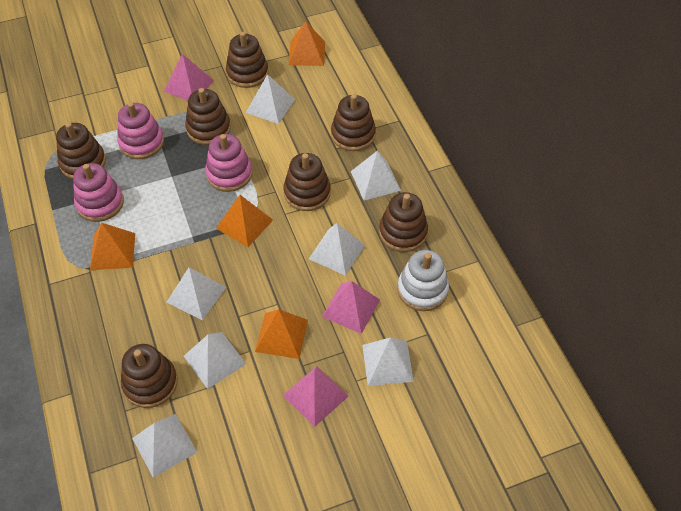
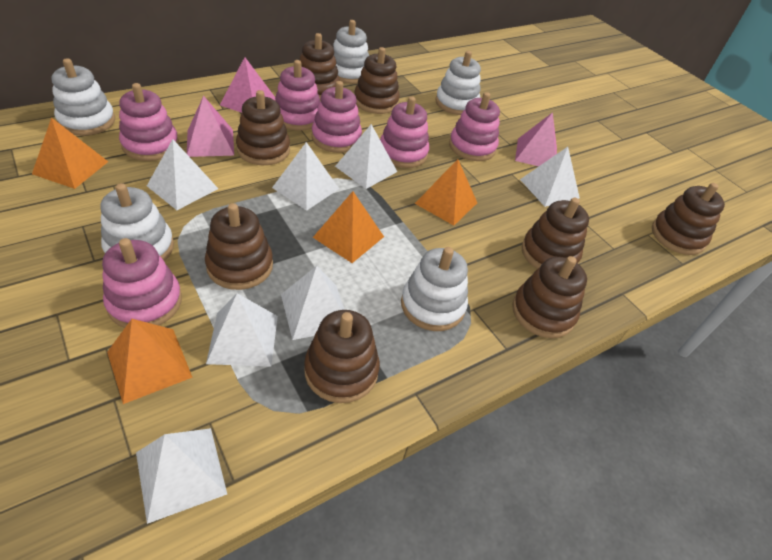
brown stacking toy: [56,122,106,179] [121,344,178,408] [185,88,231,145] [226,32,269,88] [283,153,331,211] [331,94,376,151] [379,192,428,252] = 7 -> [205,203,273,290] [236,90,290,165] [299,33,340,100] [304,310,380,403] [355,47,400,114] [512,256,587,338] [522,197,589,269] [652,183,725,255] = 8
pink stacking toy: [73,163,124,222] [117,102,164,159] [205,134,252,192] = 3 -> [102,238,182,328] [119,83,179,161] [275,60,320,131] [312,81,362,153] [380,96,429,168] [449,92,500,161] = 6
white stacking toy: [397,250,449,311] = 1 -> [51,58,115,136] [100,183,174,261] [333,20,369,84] [401,247,468,331] [435,51,481,115] = 5

